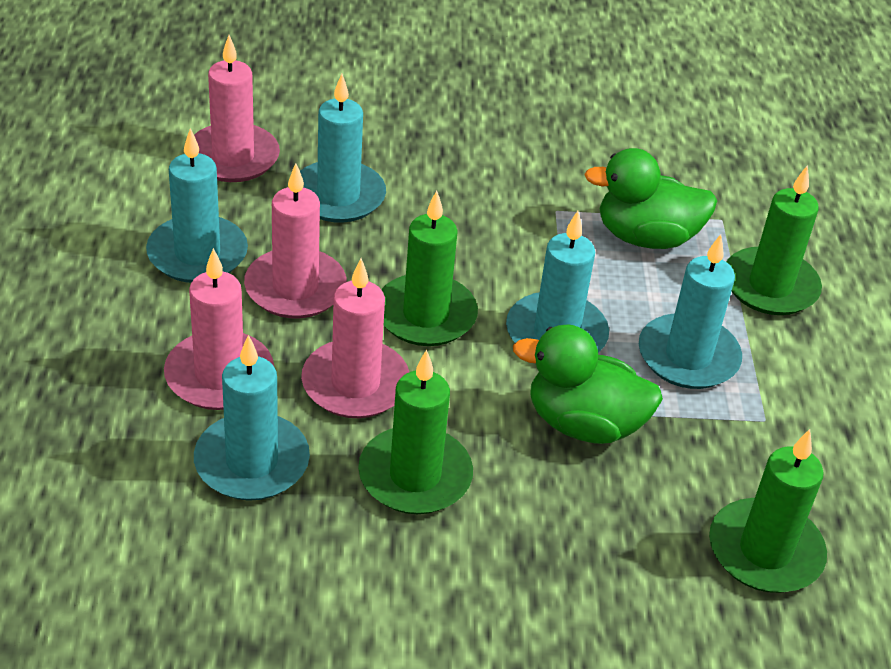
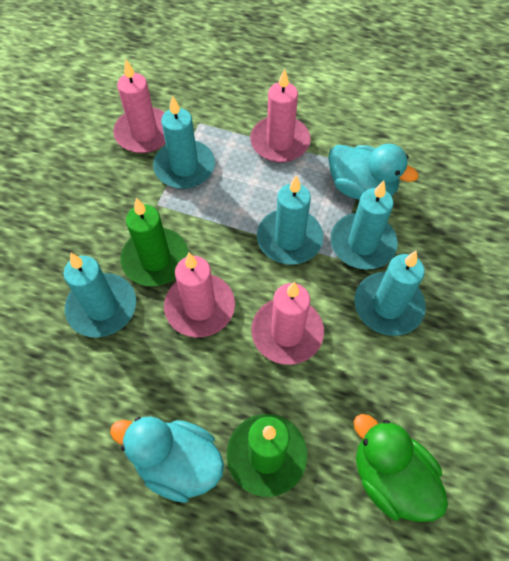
green candle: [358,350,473,514] [381,191,478,346] [709,429,827,593] [727,165,822,315] = 4 -> [121,198,188,286] [227,414,307,497] = 2
green duck: [513,325,663,444] [584,148,717,249] = 2 -> [354,414,448,522] = 1
turquoise duck: none = 0 -> [110,416,224,503] [328,144,419,200] = 2

